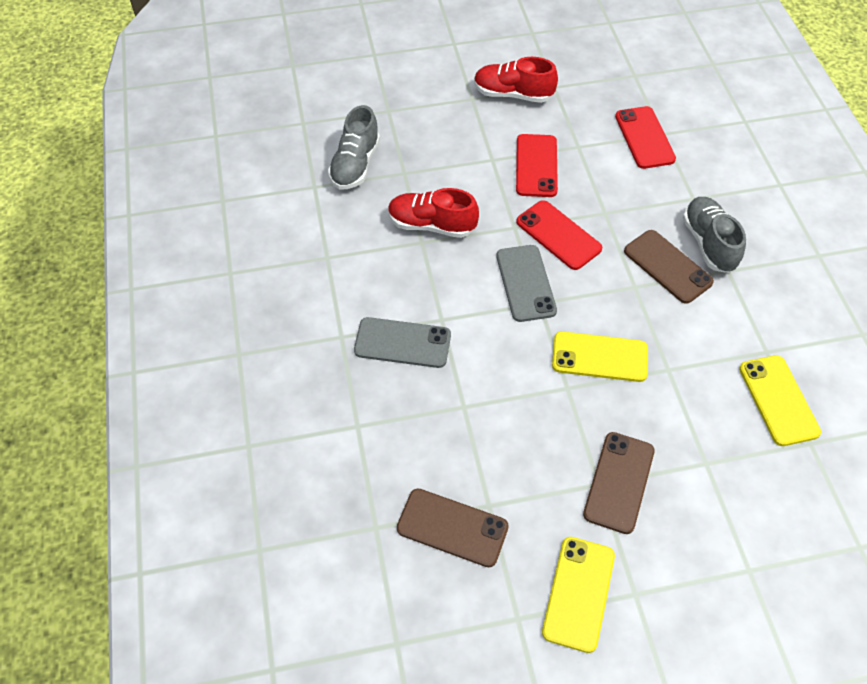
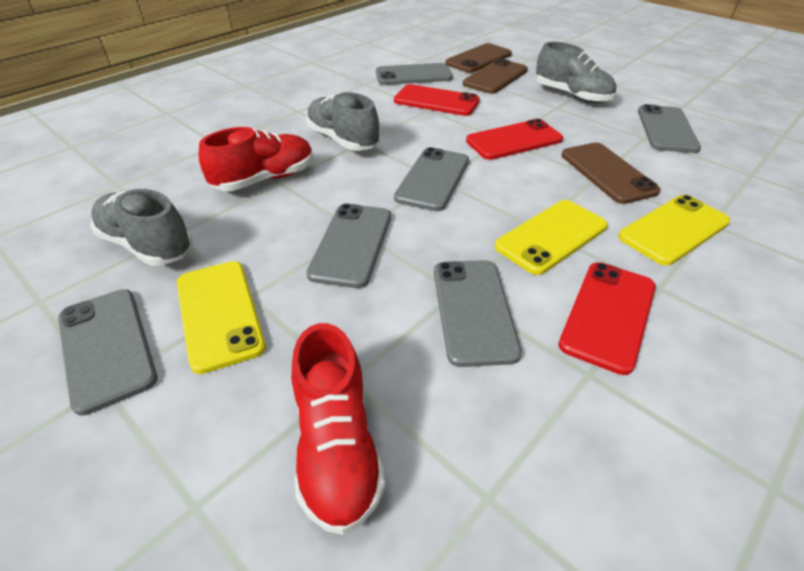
grey phone: [354,317,451,368] [496,245,557,322] = 2 -> [58,289,157,416] [306,204,391,288] [376,63,453,85] [394,147,469,211] [434,260,522,367] [638,104,701,153] = 6
grey shoe: [328,105,380,189] [683,197,746,273] = 2 -> [90,189,193,266] [306,92,379,151] [536,42,616,103] = 3

